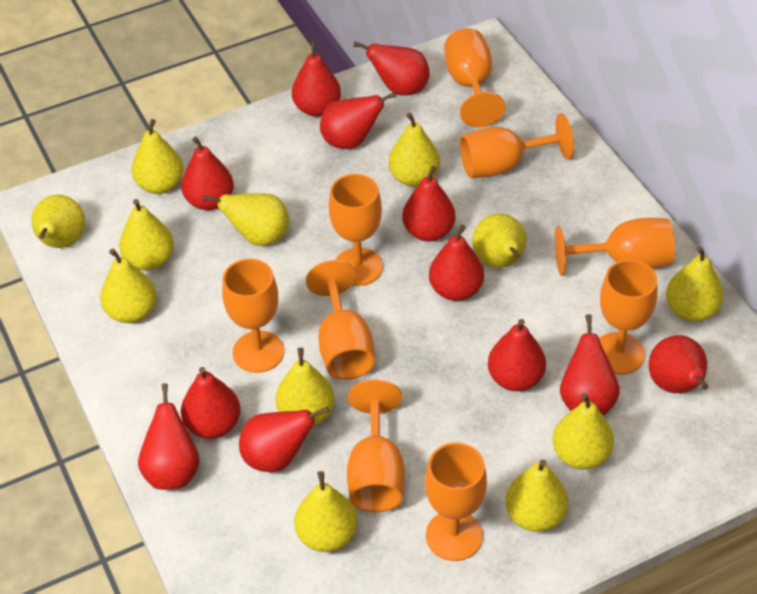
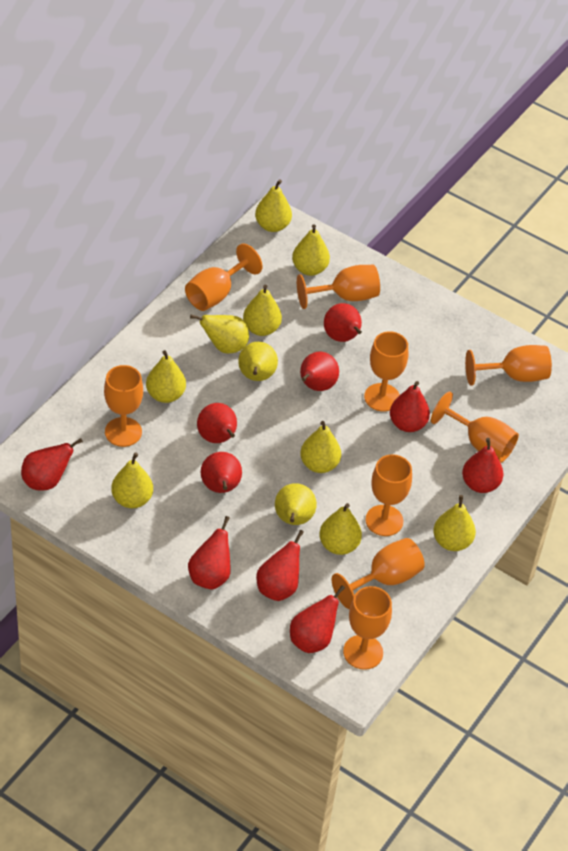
red pear: [138,383,200,490] [181,136,234,210] [181,367,241,439] [239,406,329,472] [292,41,341,117] [320,92,397,149] [354,42,430,96] [402,166,456,242] [429,225,484,301] [488,319,546,391] [560,314,620,416] [649,335,708,393] = 12 -> [21,438,83,491] [188,516,231,589] [197,403,237,443] [201,452,242,493] [256,530,304,601] [290,585,345,653] [300,352,339,391] [324,303,362,342] [390,381,430,432] [462,438,504,493] = 10
yellow pear: [31,195,85,248] [100,248,157,323] [119,199,174,271] [132,119,184,194] [203,193,289,246] [275,348,335,426] [294,471,357,552] [389,113,440,187] [472,213,526,268] [505,459,568,532] [553,393,614,470] [666,246,723,322] = 12 -> [111,452,153,508] [146,350,186,403] [190,314,249,354] [238,342,278,381] [243,285,282,336] [255,179,292,232] [275,483,317,525] [292,224,330,276] [300,421,341,473] [319,503,362,555] [433,495,476,551] = 11

